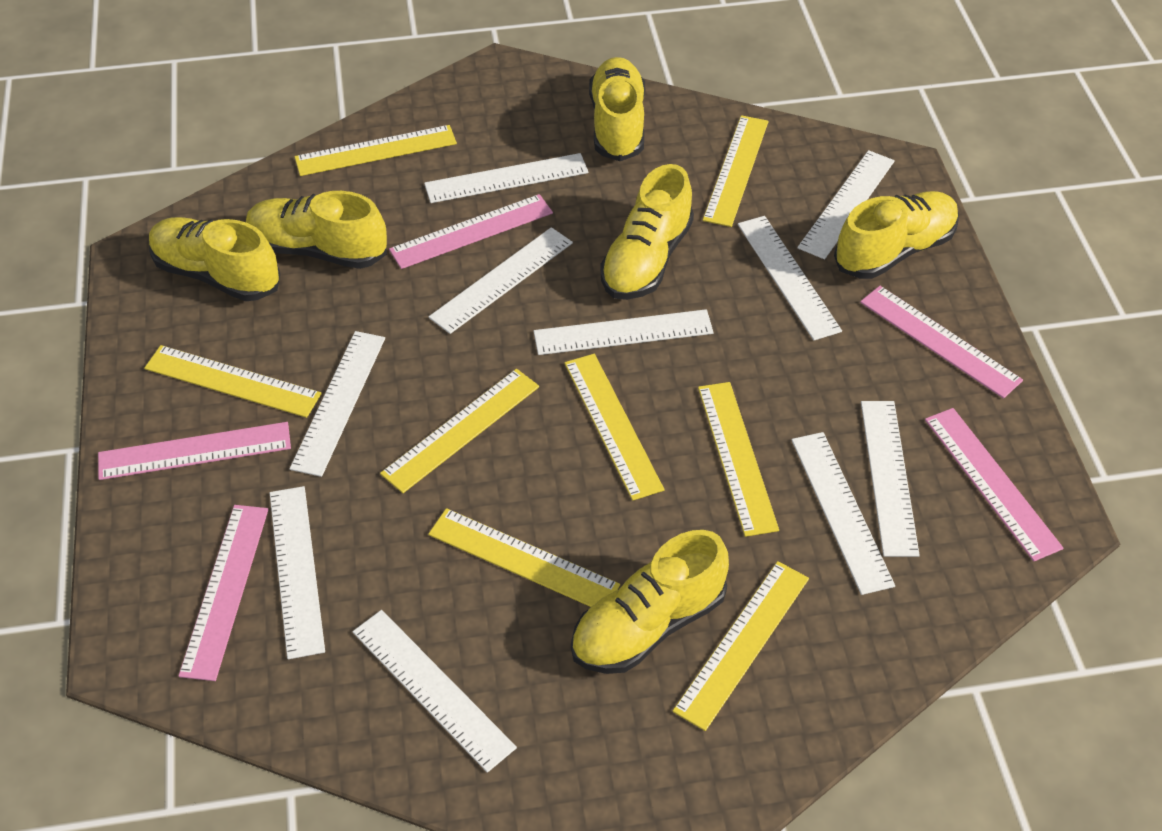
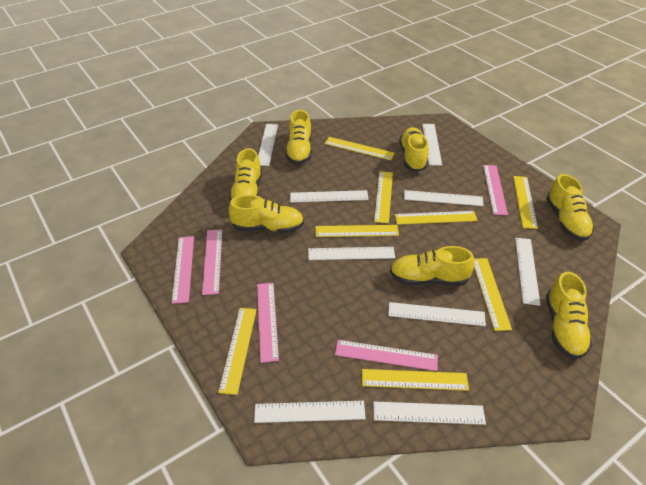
white ruler: [270,486,325,659] [290,331,385,477] [352,610,517,773] [424,153,589,203] [429,227,573,334] [534,309,714,355] [738,216,842,340] [792,432,895,595] [797,150,895,259] [861,401,920,557] = 10 -> [254,401,366,423] [258,124,278,166] [290,190,369,202] [308,247,395,260] [373,402,486,425] [388,302,486,326] [404,190,484,206] [422,124,442,166] [515,238,541,306] = 9
yellow shoe: [149,217,280,301] [246,191,387,269] [571,530,729,674] [589,57,645,161] [601,164,694,300] [834,191,959,279] = 6 -> [229,148,262,202] [229,195,304,233] [285,110,312,165] [390,246,475,286] [399,127,429,172] [546,174,594,241] [546,272,592,359] = 7

